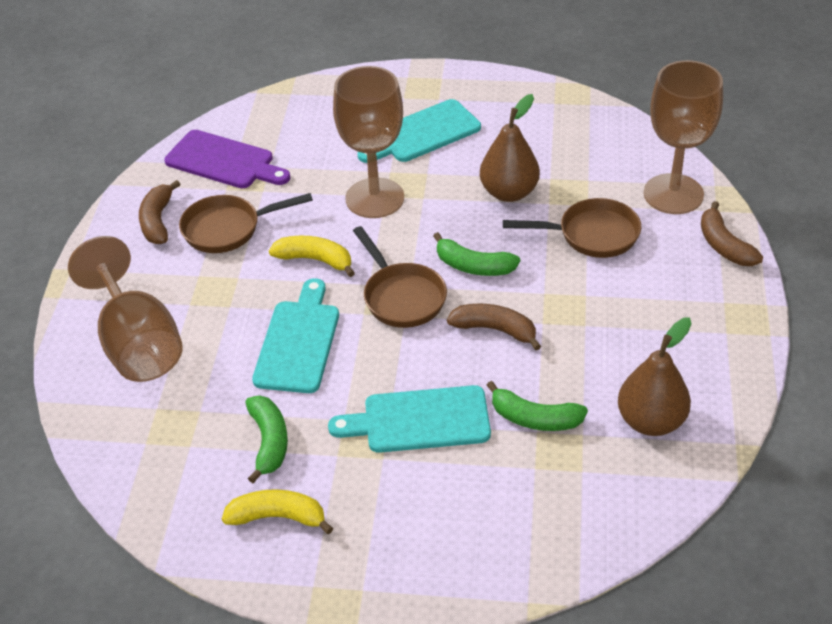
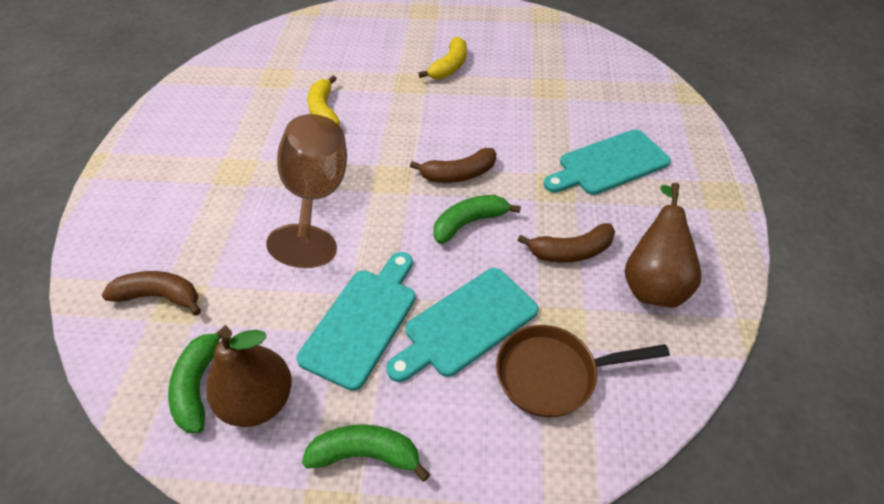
brown goblet: [68,236,183,382] [333,66,404,218] [644,60,723,214] = 3 -> [266,114,347,268] = 1
brown pan: [179,193,313,253] [353,226,447,328] [503,198,641,258] = 3 -> [496,325,670,418] = 1
purple cutting board: [164,130,290,188] = 1 -> none = 0

